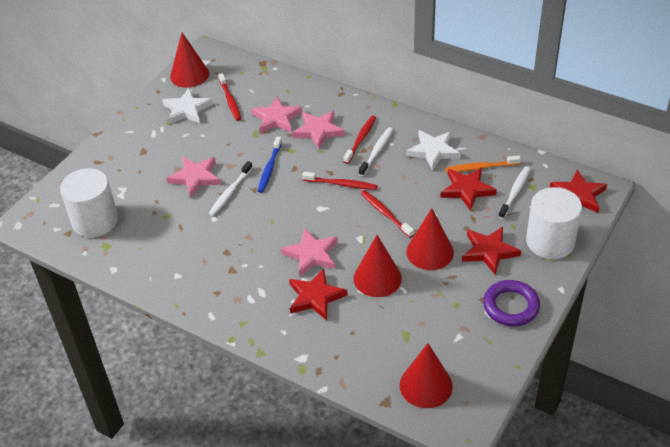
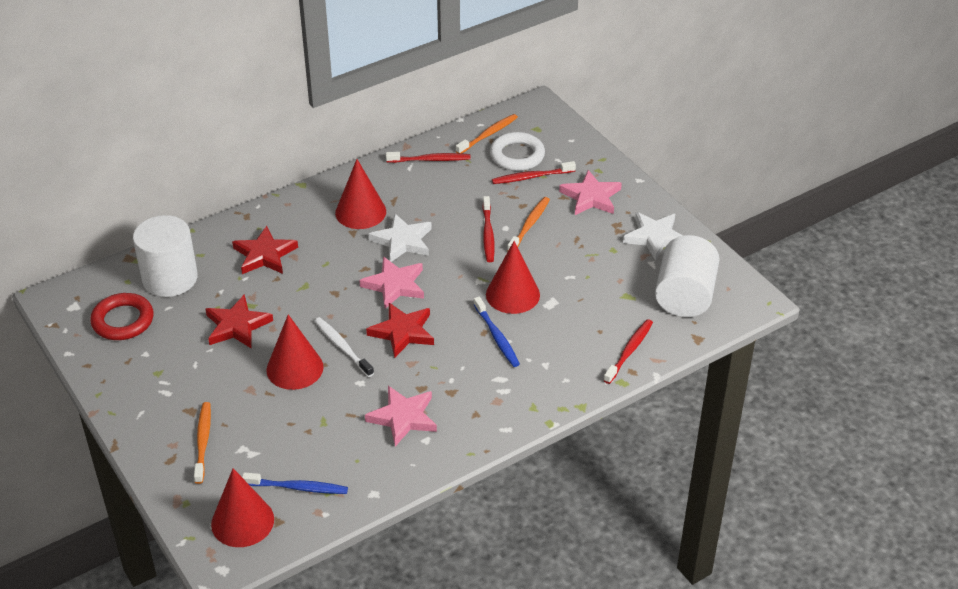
blue toothbrush: [258,136,282,193] = 1 -> [242,472,348,494] [473,296,520,367] = 2
orange toothbrush: [445,155,521,173] = 1 -> [194,402,211,484] [456,114,518,153] [507,197,550,251] = 3
pink star: [166,156,221,197] [251,97,302,134] [281,228,338,276] [292,111,345,149] = 4 -> [359,257,424,309] [365,386,437,446] [559,170,622,215] = 3
purple ring: [483,280,540,326] = 1 -> none = 0
red ring: none = 0 -> [90,293,154,340] = 1
red star: [289,269,348,320] [440,168,497,211] [462,227,521,275] [550,170,607,213] = 4 -> [205,294,273,349] [232,226,298,274] [366,303,434,358] = 3
white ring: none = 0 -> [490,132,545,171] = 1
white toothbrush: [208,161,253,216] [359,127,393,176] [498,166,530,219] = 3 -> [315,317,374,377] = 1

